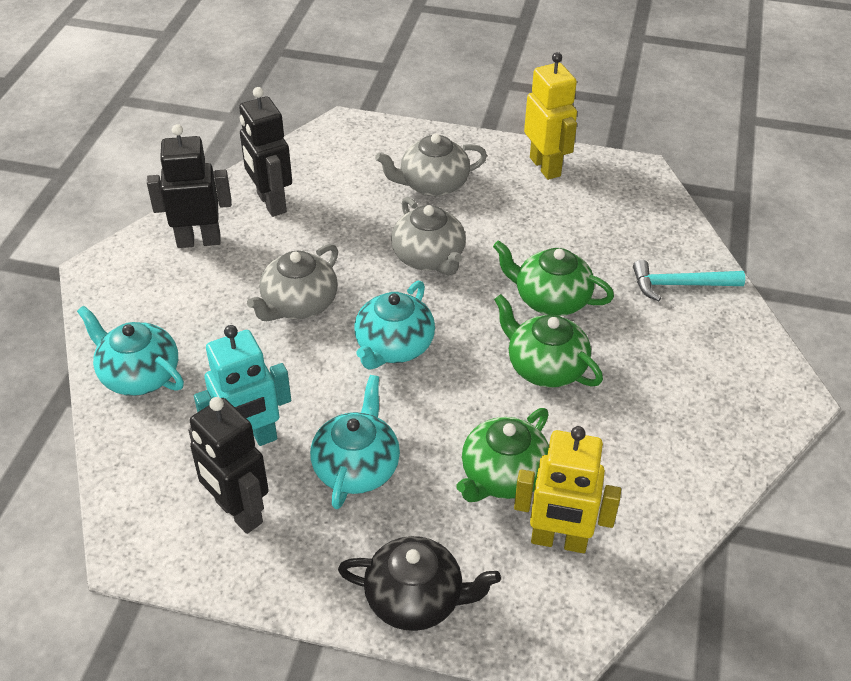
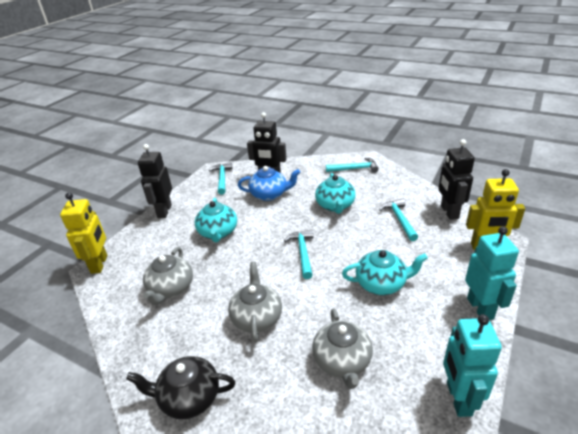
blue teapot: none = 0 -> [238,166,300,201] = 1
green teapot: [456,408,549,502] [493,240,614,316] [494,294,603,388] = 3 -> none = 0
turquoise hammer: [633,260,745,301] = 1 -> [209,162,232,195] [284,230,313,279] [326,158,379,173] [379,199,418,241] = 4
turquoise robot: [194,325,291,446] = 1 -> [443,314,502,417] [465,226,519,320] = 2

